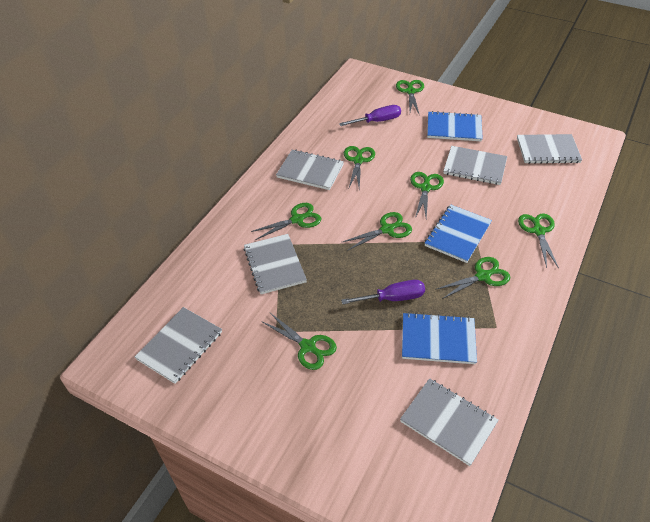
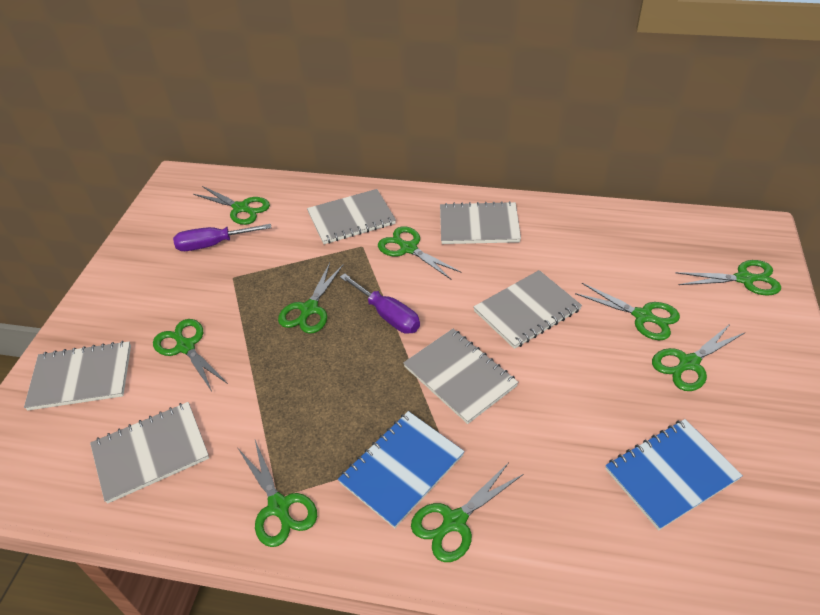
blue notebook: [402,312,477,364] [425,204,492,263] [427,111,483,141] = 3 -> [338,411,465,528] [605,419,743,530] = 2
green scissors: [251,203,322,240] [261,313,337,370] [343,212,412,251] [344,146,375,189] [396,80,424,114] [410,172,444,218] [435,257,510,299] [518,213,559,268] = 8 -> [153,319,228,391] [193,186,270,225] [238,440,317,547] [278,263,344,334] [378,226,461,279] [411,462,523,562] [575,283,680,340] [652,323,744,391] [675,260,781,296] = 9

